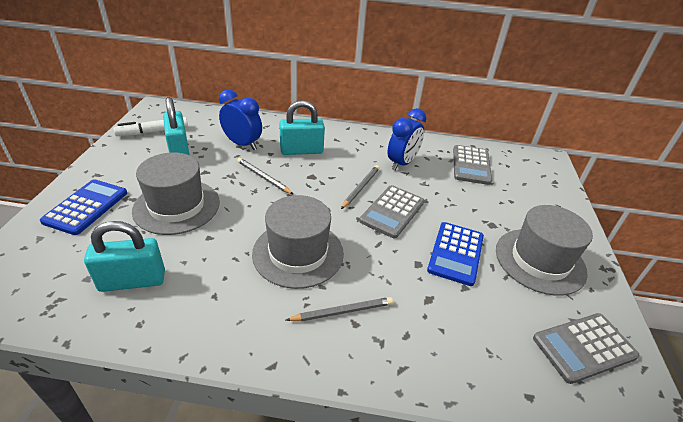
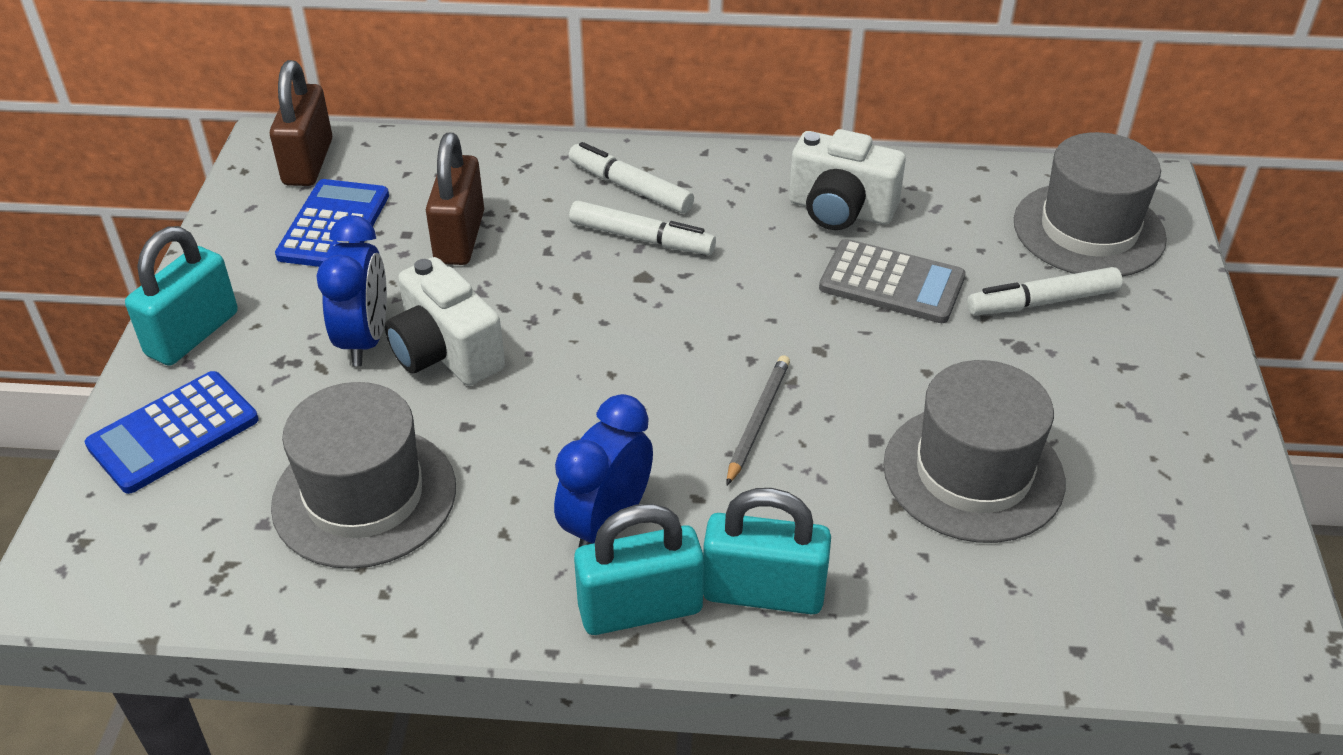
brown padlock: none = 0 -> [270,60,332,186] [426,133,484,265] = 2
grey calculator: [359,185,424,238] [453,145,492,185] [533,313,640,384] = 3 -> [819,239,966,323] = 1
grey pencil: [237,158,294,195] [286,297,393,321] [341,165,380,209] = 3 -> [727,355,790,485] = 1
white camera: none = 0 -> [385,257,505,386] [789,129,906,230] = 2
white marker: [113,117,188,136] = 1 -> [568,142,694,213] [569,201,716,255] [967,267,1123,315] = 3

